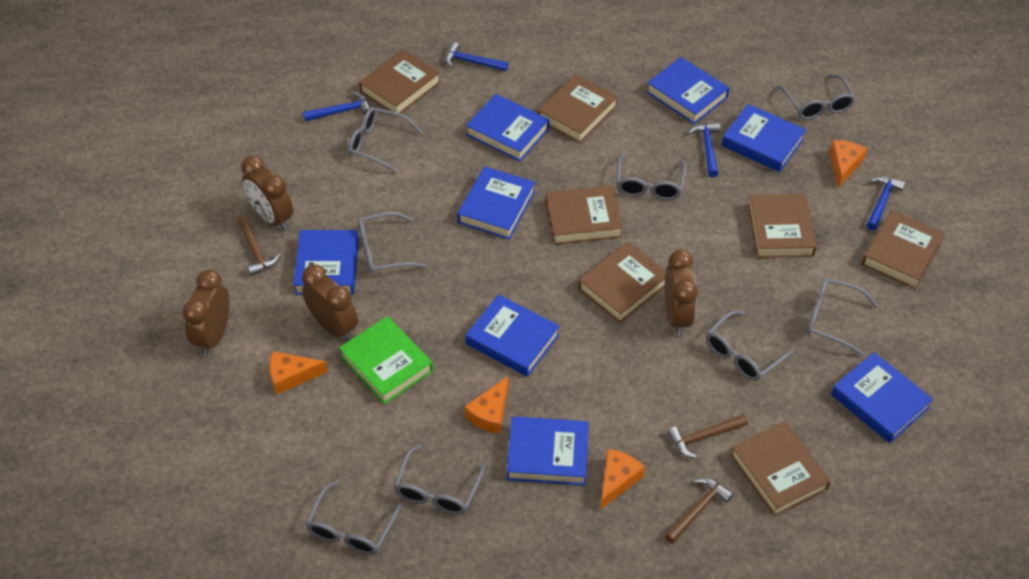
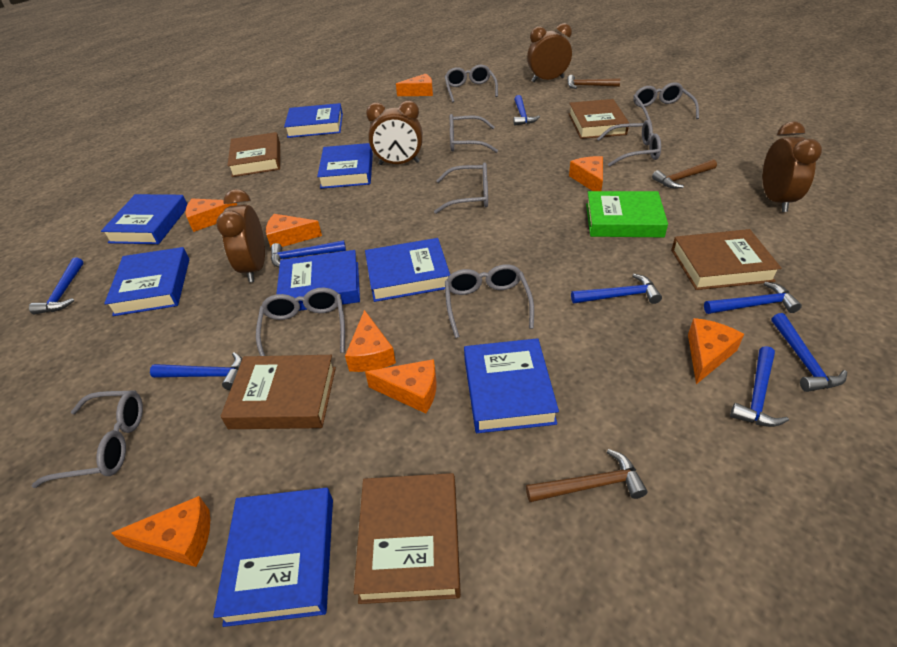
blue hammer: [303,92,371,121] [445,42,508,71] [688,123,720,177] [867,176,905,230] = 4 -> [29,257,84,314] [150,352,242,390] [271,240,346,267] [513,95,540,126] [571,274,662,304] [704,282,802,314] [730,346,789,427] [772,313,847,392] = 8
brown book: [359,49,441,114] [538,75,618,143] [545,186,623,245] [578,242,666,323] [730,421,831,517] [748,194,817,258] [862,210,945,289] = 7 -> [221,355,336,429] [227,132,280,177] [354,473,461,604] [569,99,629,139] [671,229,781,290] = 5
orange cheese: [270,351,328,394] [464,377,508,434] [600,449,645,510] [830,140,867,188] = 4 -> [111,496,210,567] [186,199,237,232] [266,214,322,247] [345,310,396,372] [365,359,437,413] [396,74,433,96] [569,156,603,191] [688,318,744,384] = 8

